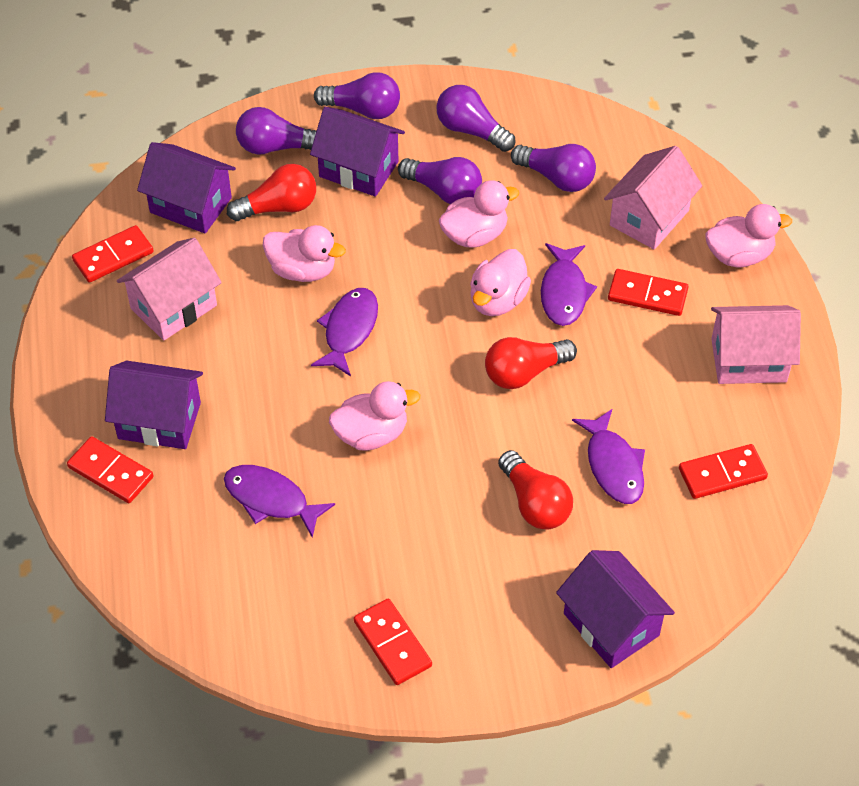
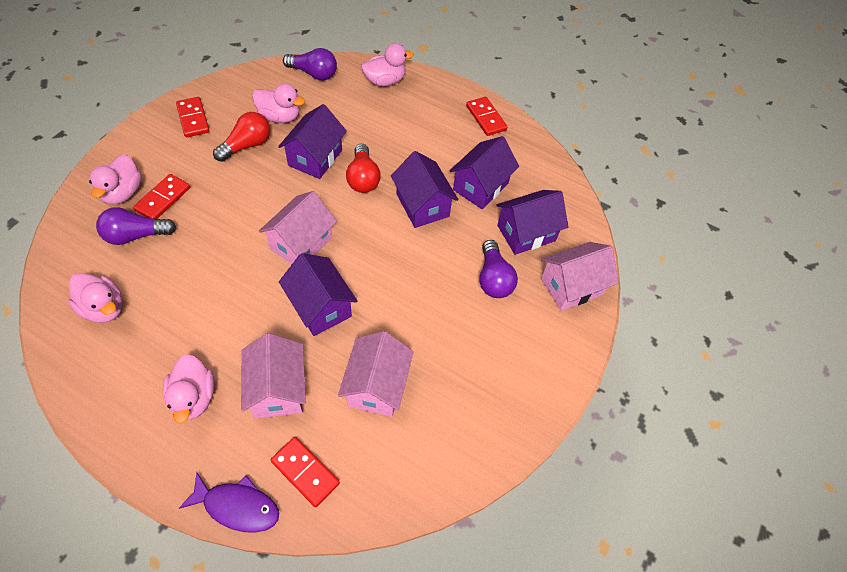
pink house: [117,238,222,341] [604,146,702,250] [711,305,801,384] = 3 -> [241,333,306,419] [259,191,337,264] [338,331,414,417] [541,242,618,311] = 4
purple fish: [224,465,335,538] [311,288,378,376] [541,243,597,326] [572,409,645,504] = 4 -> [179,472,279,533] = 1
purple house: [105,361,203,449] [137,142,236,233] [310,107,405,197] [556,550,675,668] = 4 -> [278,104,347,179] [279,253,358,336] [391,151,459,228] [449,136,519,209] [496,190,568,255] = 5
purple light bulb: [236,107,316,155] [314,72,400,119] [398,157,482,204] [437,85,515,152] [511,144,596,192] = 5 -> [96,207,176,245] [283,48,337,80] [479,240,518,298] = 3
red domino: [67,436,154,503] [72,225,154,283] [354,599,432,685] [608,269,689,316] [679,444,768,499] = 5 -> [133,174,190,219] [176,97,210,137] [271,437,340,507] [466,97,507,136] = 4
red light bulb: [227,164,316,221] [485,337,577,389] [498,450,573,529] = 3 -> [213,112,270,162] [346,144,381,193] = 2

